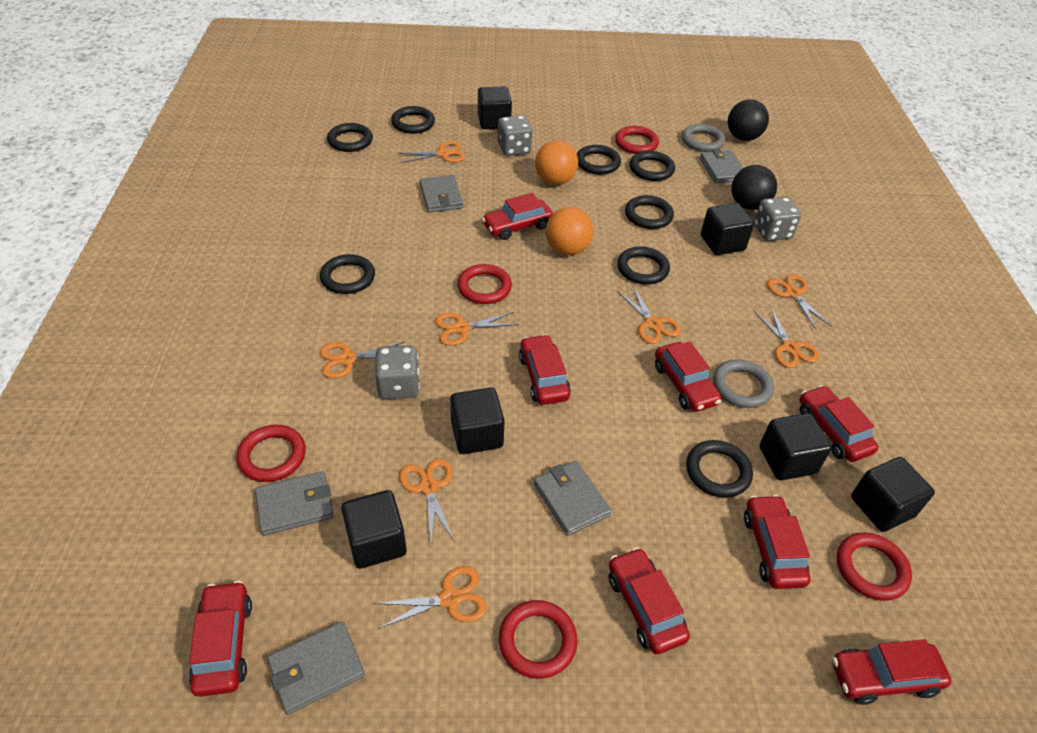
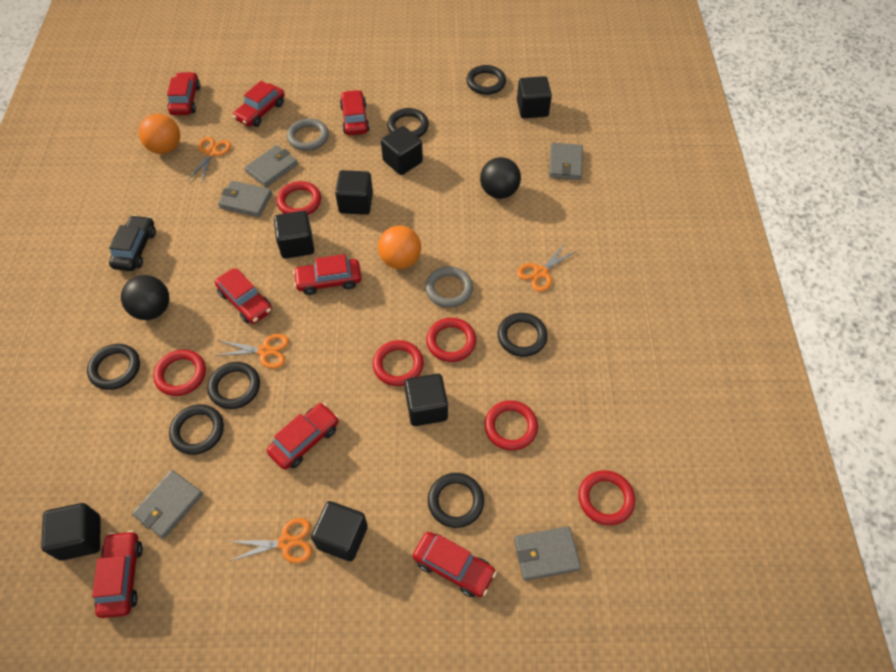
black car: none = 0 -> [109,215,156,271] = 1
black cube: [341,490,407,569] [450,387,505,454] [478,86,512,129] [701,203,754,255] [759,413,832,480] [851,457,935,532] = 6 -> [41,503,101,561] [274,211,314,259] [311,501,368,561] [335,170,373,215] [381,126,423,175] [404,374,448,426] [517,76,552,118] = 7
black ring: [320,254,375,294] [327,123,373,152] [391,106,435,134] [577,145,621,175] [617,246,670,285] [625,195,674,229] [630,151,675,181] [686,440,753,498] = 8 -> [87,344,140,390] [169,404,224,455] [207,362,260,409] [387,108,429,138] [428,473,484,528] [466,65,506,95] [498,313,548,357] = 7
grey dice: [375,345,420,399] [498,115,533,156] [754,197,801,241] = 3 -> none = 0
orange scissors: [320,342,404,378] [374,566,487,629] [398,141,465,163] [399,458,455,544] [435,312,519,346] [617,286,681,344] [754,308,820,368] [767,274,832,329] = 8 -> [187,137,231,184] [214,334,289,369] [229,518,312,564] [517,242,578,292] = 4
red ring: [236,425,306,482] [457,264,512,304] [499,600,578,679] [615,126,659,154] [837,533,912,601] = 5 -> [153,349,206,396] [277,181,321,215] [373,340,424,386] [426,318,476,362] [484,400,538,451] [578,470,635,525] = 6

